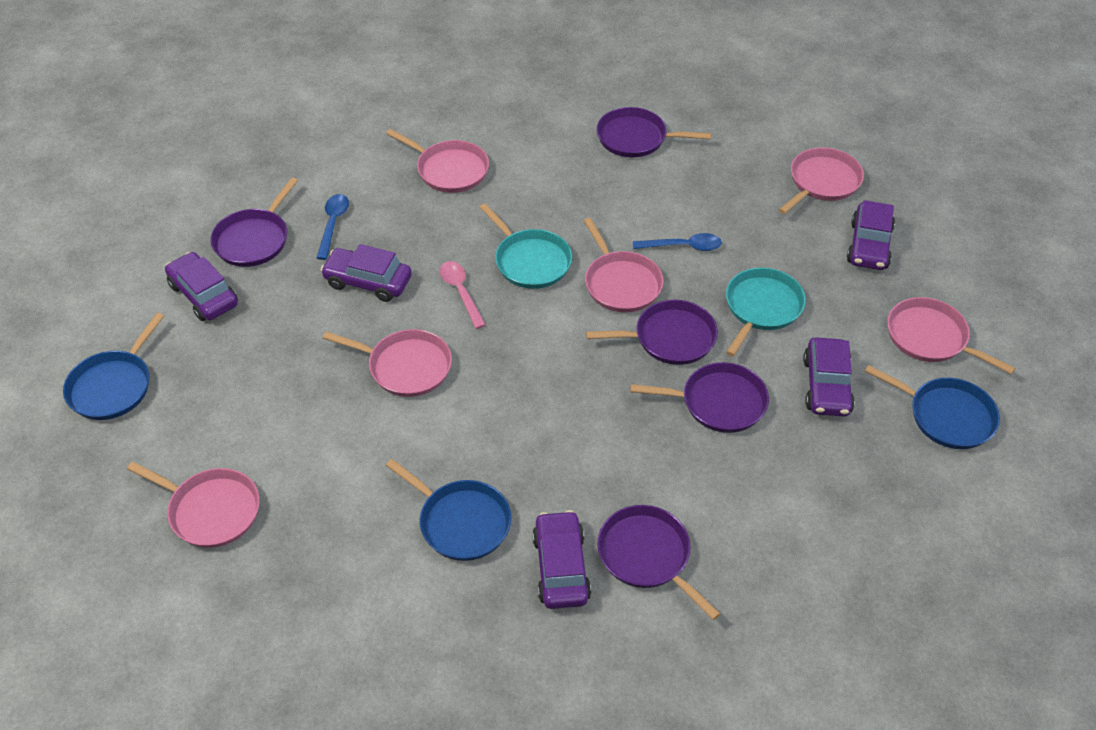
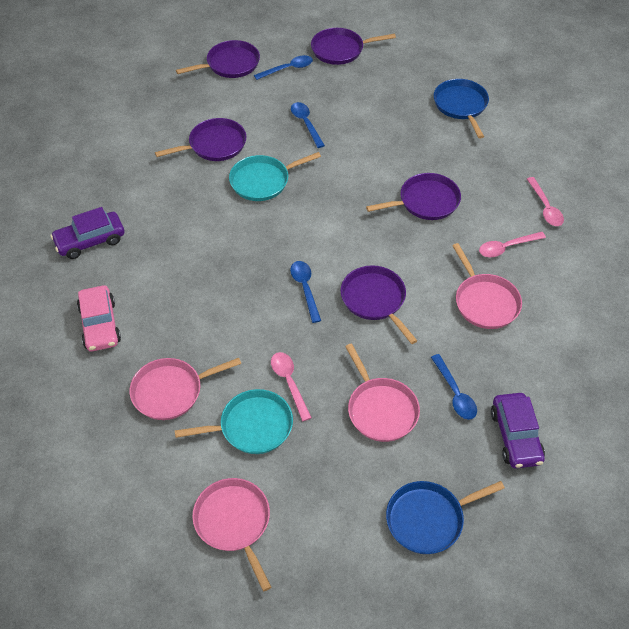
blue pan: [63,313,164,420] [386,459,511,561] [865,365,1000,449] = 3 -> [386,481,505,554] [434,79,489,139] = 2
blue spoon: [317,194,349,260] [633,233,722,251] = 2 -> [254,55,313,80] [290,261,321,323] [291,102,325,148] [431,354,477,420] = 4
pink car: none = 0 -> [77,285,121,351] = 1
pink pan: [127,462,260,548] [323,329,452,397] [386,129,489,193] [583,218,664,312] [779,147,864,214] [887,297,1016,374] = 6 -> [130,358,241,420] [192,478,271,591] [345,343,420,442] [452,243,522,329] = 4
pink spoon: [440,261,486,329] = 1 -> [271,352,312,421] [479,232,546,257] [527,177,564,226] = 3
purple car: [165,252,238,321] [321,244,412,302] [532,510,591,609] [803,337,855,416] [847,200,895,270] = 5 -> [50,207,124,259] [491,393,545,468] = 2

